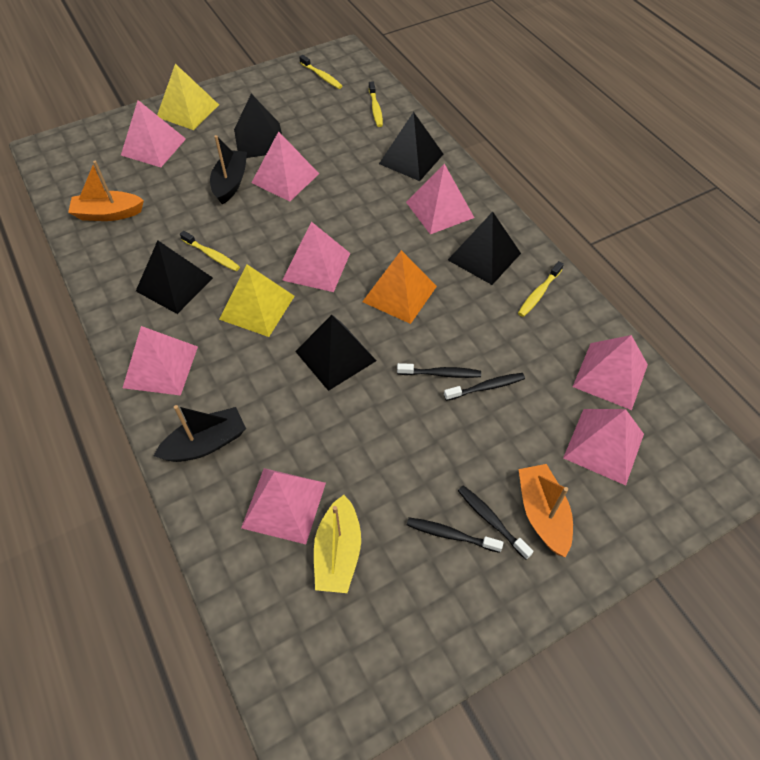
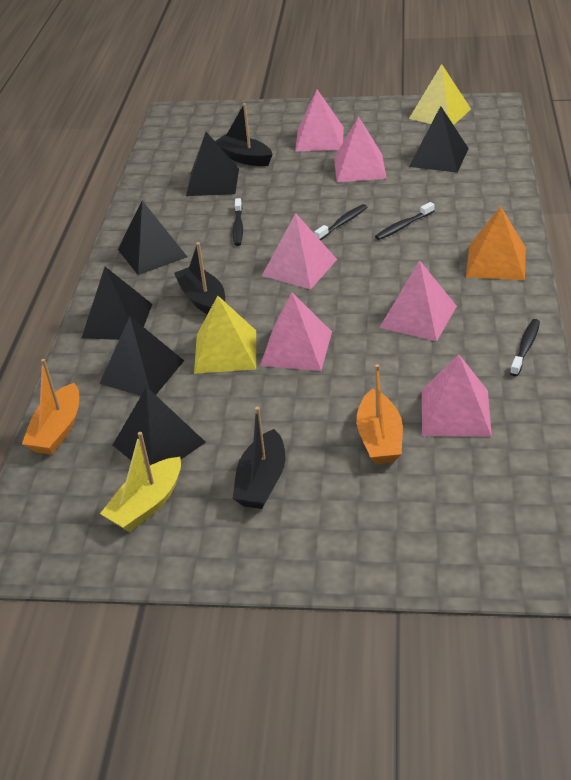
black boat: [154,405,246,462] [210,135,247,204] = 2 -> [174,242,225,314] [215,103,273,166] [233,407,286,509] = 3
black pyramid: [136,240,213,314] [234,94,282,158] [295,315,376,391] [379,112,443,181] [448,212,521,285] = 5 -> [82,267,153,340] [99,317,184,396] [113,387,206,467] [118,200,187,275] [186,132,239,196] [409,106,469,173] = 6
pink pyramid: [121,100,186,167] [123,326,198,396] [241,468,326,544] [251,131,319,202] [282,222,350,292] [406,164,474,234] [563,409,644,485] [573,335,648,410] = 8 -> [260,292,332,371] [262,213,337,290] [295,90,344,151] [334,116,387,182] [379,260,457,341] [422,354,492,437] = 6
yellow toothbrush: [180,231,240,271] [299,55,342,89] [369,81,383,127] [518,261,564,317] = 4 -> none = 0

